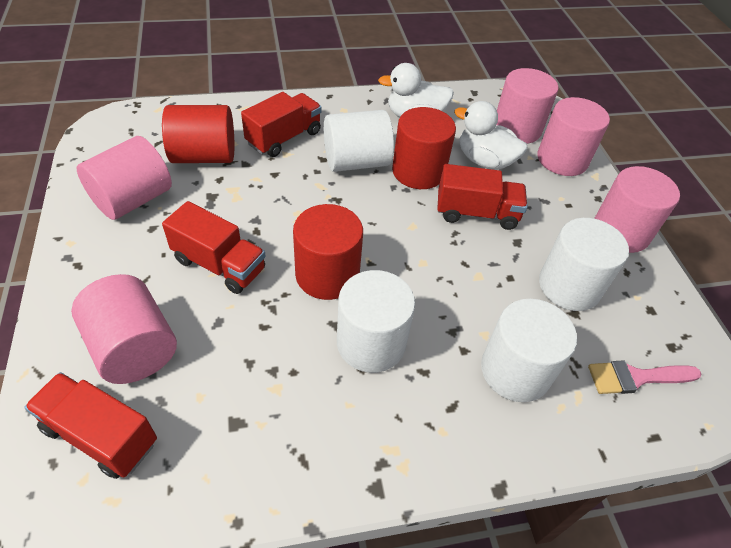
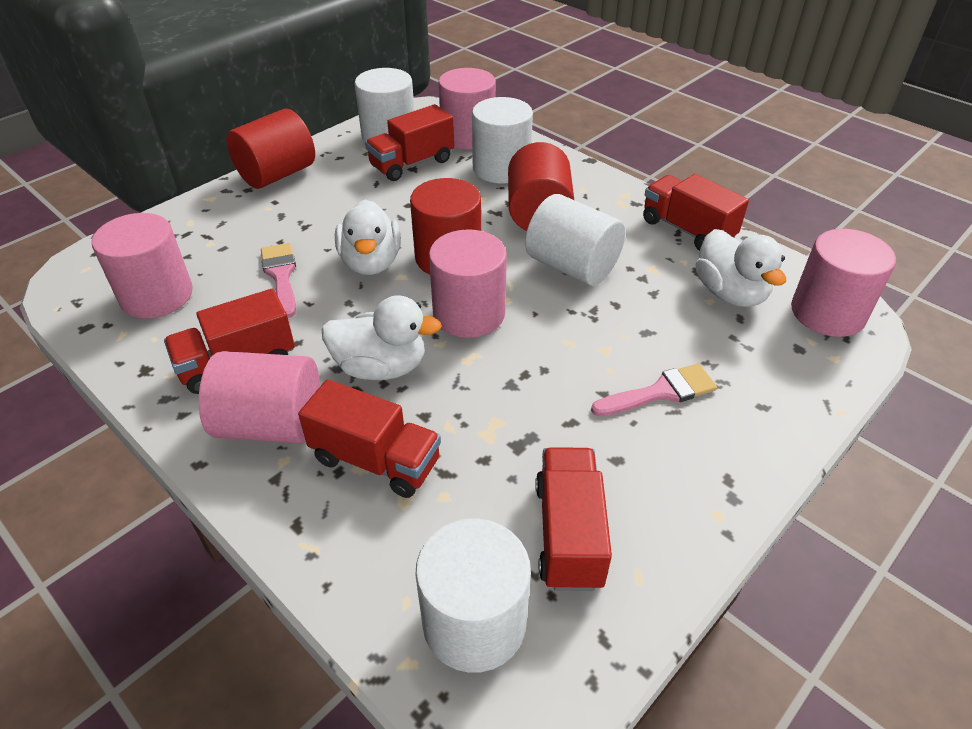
pink brush: [588,360,701,394] = 1 -> [261,243,296,318] [591,364,717,416] = 2
red truck: [24,372,157,479] [162,201,266,294] [241,92,322,157] [437,164,528,230] = 4 -> [164,289,295,394] [298,379,441,498] [365,104,454,181] [535,447,612,591] [643,174,749,251] = 5
white duck: [378,63,454,117] [454,101,527,170] = 2 -> [322,295,442,380] [335,199,401,275] [696,229,786,307] = 3

